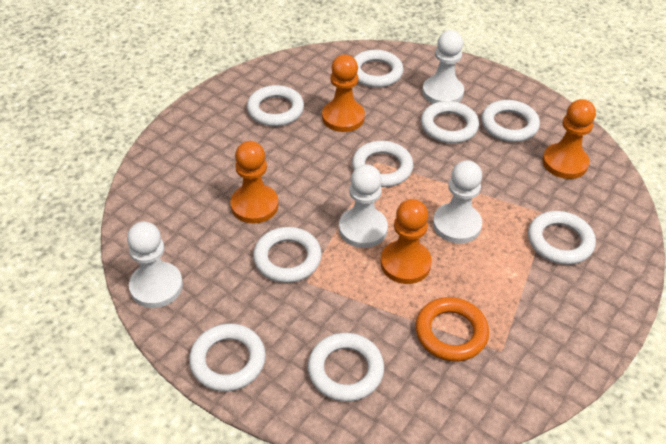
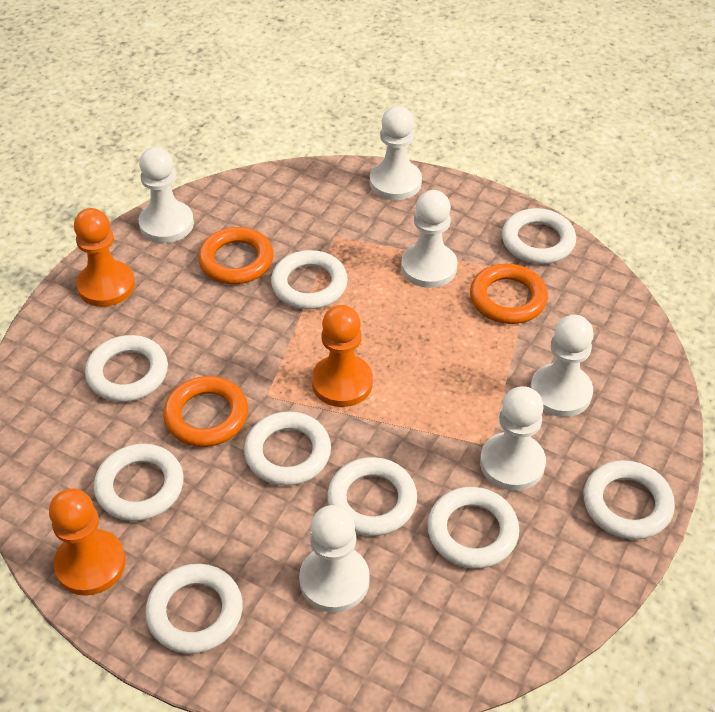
orange pawn: [230,141,279,223] [322,54,365,132] [381,199,432,284] [542,99,596,179] = 4 -> [49,488,126,596] [74,208,135,307] [312,305,373,407] = 3
orange ring: [415,297,489,362] = 1 -> [163,376,248,447] [198,227,274,284] [470,264,548,324] = 3
white pawn: [127,222,183,308] [339,164,388,248] [422,30,464,104] [433,160,482,244] = 4 -> [139,147,194,243] [299,505,370,613] [370,106,422,200] [401,190,458,288] [480,386,546,491] [530,315,594,417] = 6

